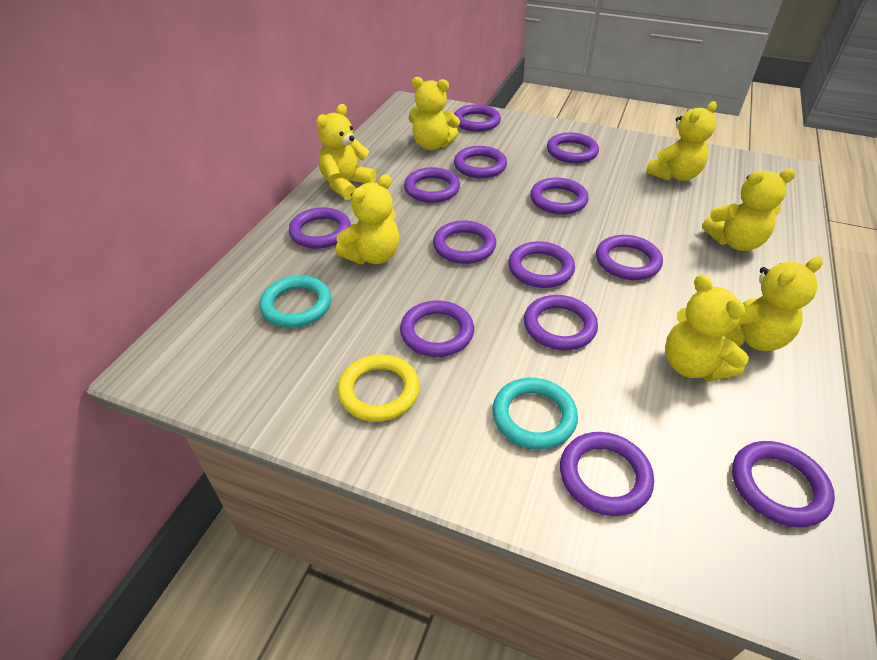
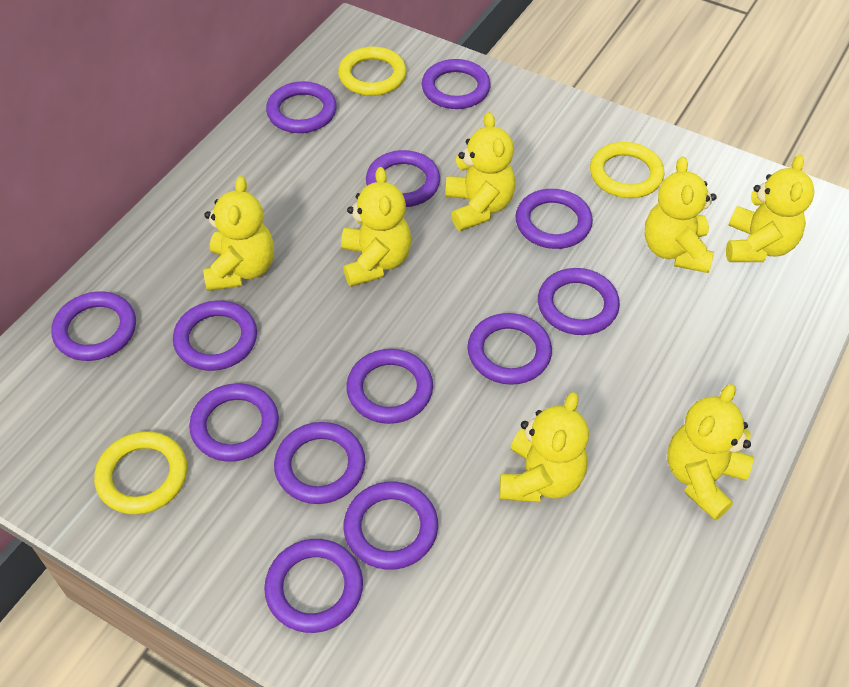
turquoise ring: [259,275,331,328] [492,378,578,450] = 2 -> none = 0
yellow ring: [337,354,419,422] = 1 -> [94,431,187,514] [338,47,406,96] [590,142,665,198] = 3

